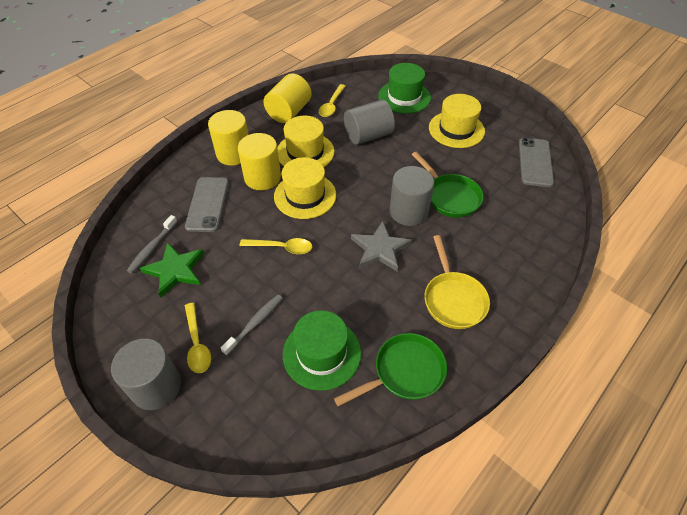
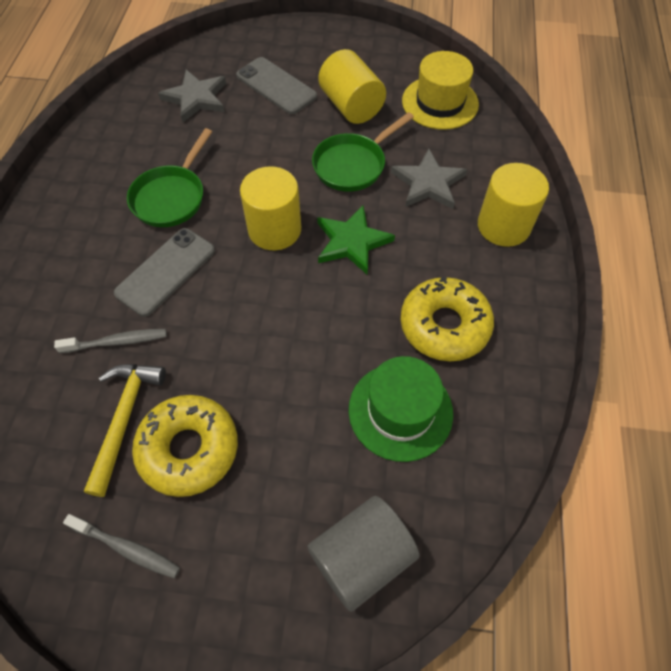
green hat: [283,310,361,391] [378,63,431,114] = 2 -> [349,356,453,462] = 1
grey cylinder: [111,339,181,410] [344,99,395,145] [390,166,434,226] = 3 -> [307,496,419,612] = 1
grey star: [351,221,412,272] = 1 -> [158,70,226,122] [391,149,467,209] = 2
yellow donut: none = 0 -> [132,395,238,497] [401,277,494,361] = 2
yellow hammer: none = 0 -> [84,364,166,497] = 1
yellow hat: [274,157,336,219] [277,116,335,167] [429,94,485,148] = 3 -> [402,51,479,130] = 1
yellow pan: [425,235,490,329] = 1 -> none = 0
yellow spoon: [185,303,211,373] [240,238,312,254] [319,84,346,117] = 3 -> none = 0

